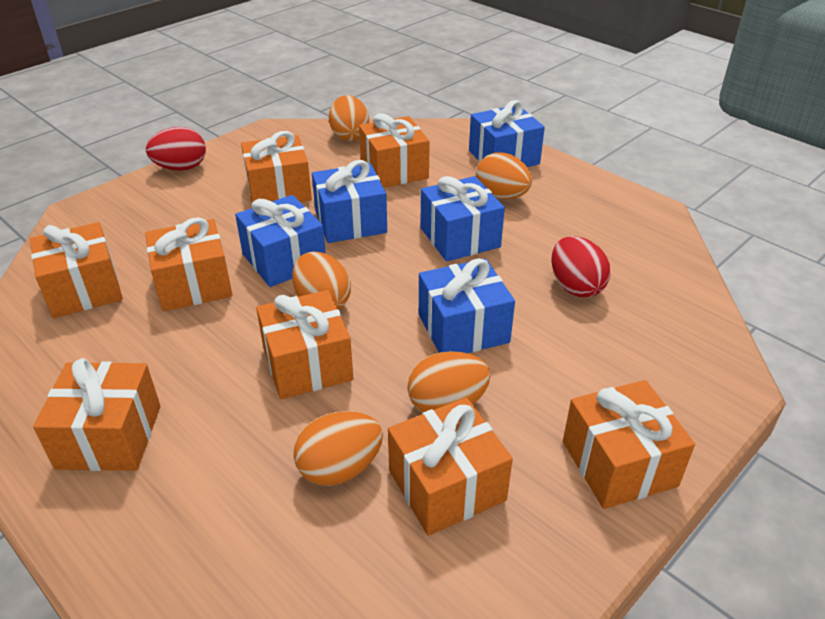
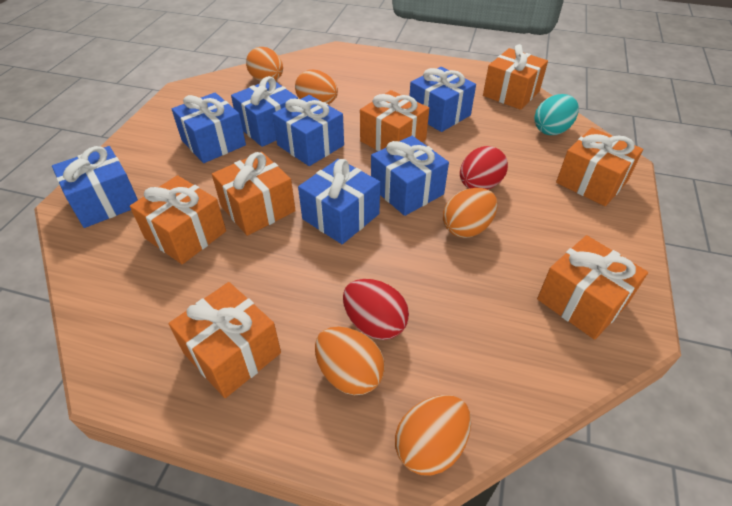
blue gift: [235,195,326,287] [312,160,387,243] [419,258,515,353] [421,176,505,262] [469,100,545,167] = 5 -> [52,146,138,228] [172,93,246,163] [231,76,298,147] [272,95,344,166] [298,159,380,244] [371,136,449,216] [409,67,476,132] = 7
orange gift: [30,222,123,318] [33,358,160,471] [145,217,232,311] [241,131,312,203] [256,290,353,399] [359,113,430,188] [388,398,513,536] [563,380,695,509] = 8 -> [130,175,226,264] [169,282,281,398] [212,152,296,236] [360,90,429,151] [483,44,548,110] [537,235,648,340] [556,128,643,206] = 7
turquoise egg: none = 0 -> [534,94,579,135] = 1

